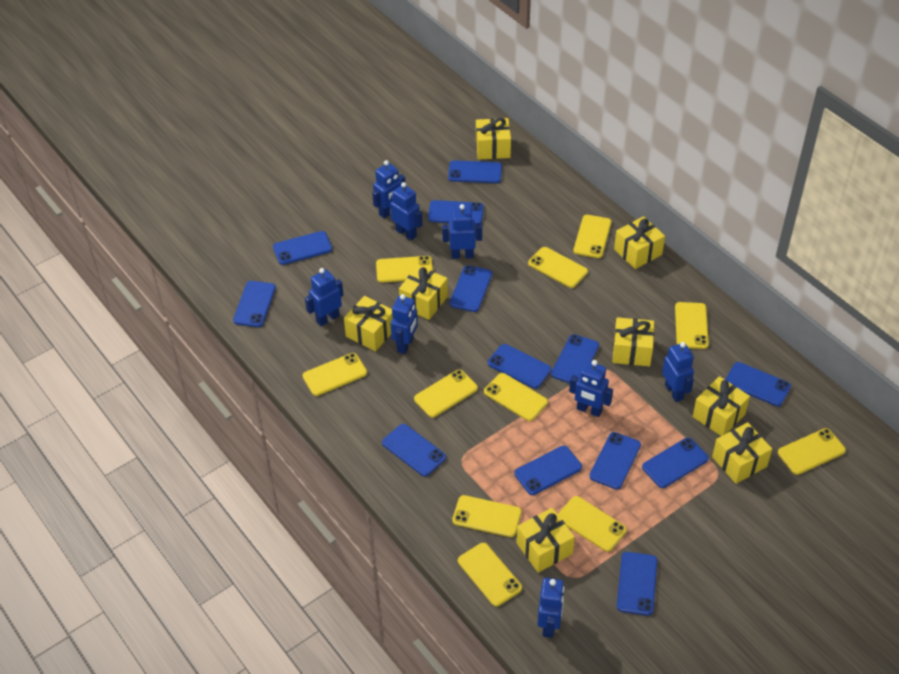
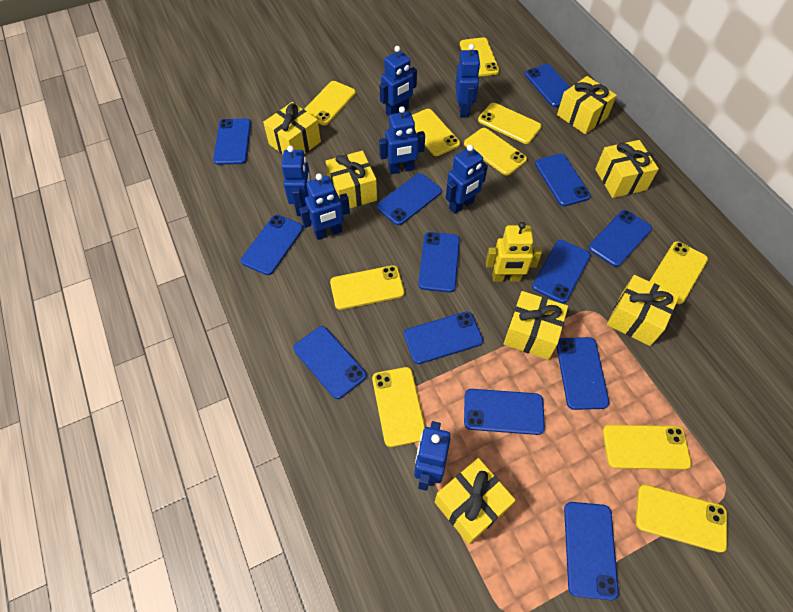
blue robot: [305,268,343,326] [372,160,405,218] [390,182,423,241] [391,294,418,354] [442,204,482,259] [537,578,564,638] [569,360,613,417] [662,342,694,402] = 8 -> [282,146,311,216] [299,173,350,240] [379,106,425,174] [380,46,417,116] [414,421,451,491] [446,144,488,214] [455,44,480,117] = 7
yellow gift: [344,296,393,352] [399,266,448,320] [476,118,511,160] [516,508,575,573] [612,317,654,366] [614,216,665,269] [693,376,750,436] [712,422,772,484] = 8 -> [263,102,321,154] [326,151,377,208] [435,458,516,544] [504,291,568,360] [557,76,617,134] [595,140,659,198] [607,275,679,346] = 7
yellow phone: [302,353,367,396] [376,256,433,283] [414,369,478,418] [452,495,522,537] [458,543,522,606] [484,373,548,421] [528,247,588,288] [558,496,627,552] [573,215,612,258] [675,302,709,349] [778,428,846,475] = 11 -> [304,81,356,126] [330,265,404,310] [372,367,425,447] [412,109,460,156] [460,37,499,77] [464,128,527,176] [478,103,542,144] [603,425,691,470] [636,484,727,553] [649,241,708,304] = 10
yellow robot: none = 0 -> [486,222,542,282] = 1

